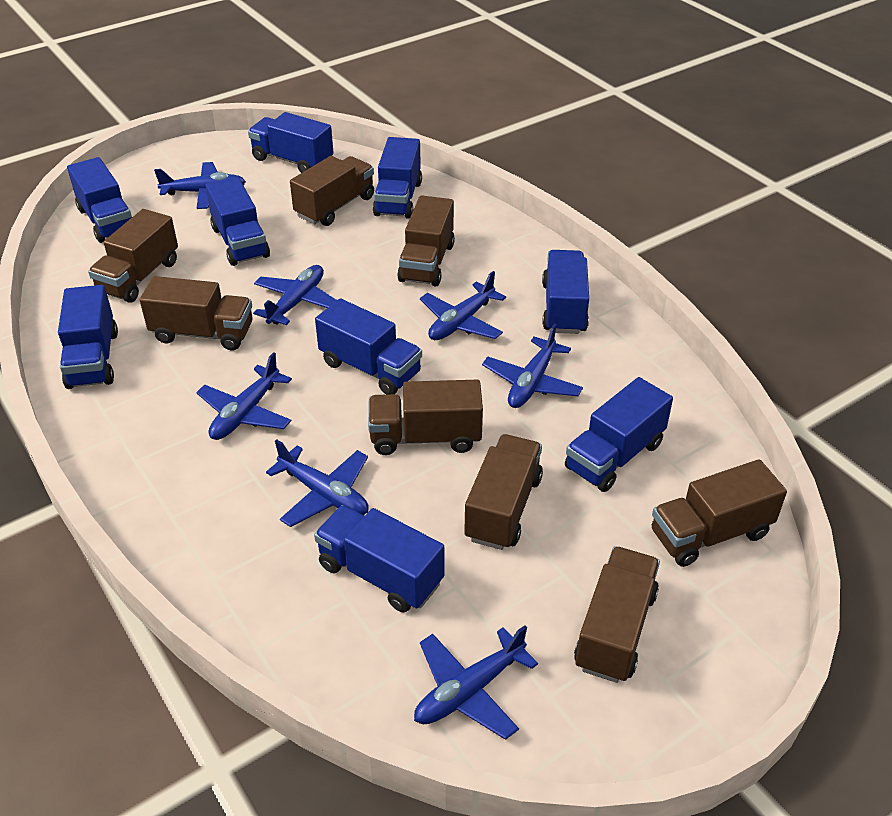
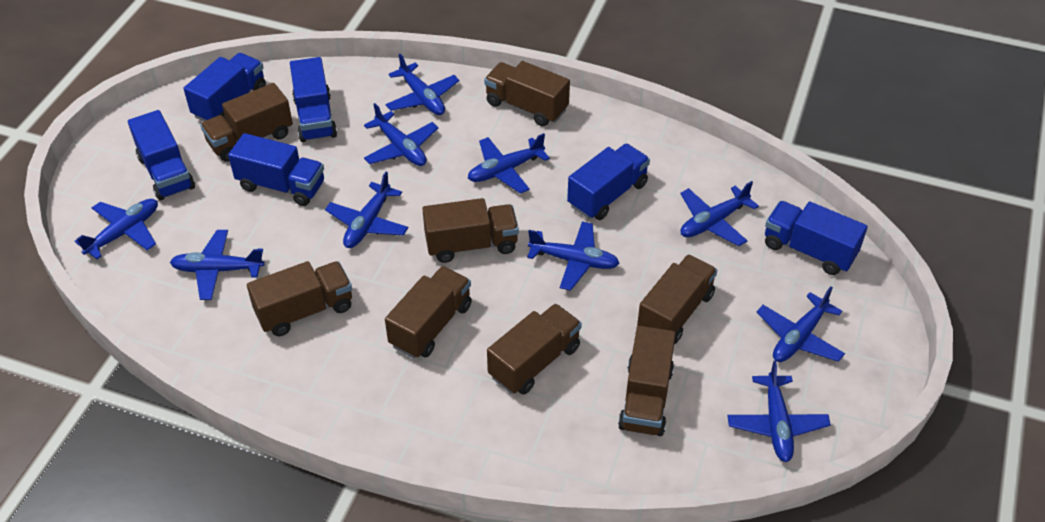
blue plane: [154,162,246,209] [196,352,292,440] [253,265,337,325] [266,439,369,527] [414,625,538,740] [420,271,506,340] [482,324,583,408] = 7 -> [74,199,158,259] [170,230,265,300] [325,172,408,248] [364,103,438,166] [386,54,459,115] [468,133,550,194] [527,222,620,291] [680,181,759,246] [727,361,831,462] [757,287,845,362] = 10
blue truck: [58,285,118,389] [67,157,132,243] [205,177,270,266] [248,112,333,173] [314,505,444,613] [315,298,422,395] [373,137,422,219] [542,250,589,334] [565,377,673,492] = 9 -> [128,110,195,201] [183,53,266,121] [228,133,324,206] [290,57,337,142] [567,144,650,220] [765,201,868,275] = 6

